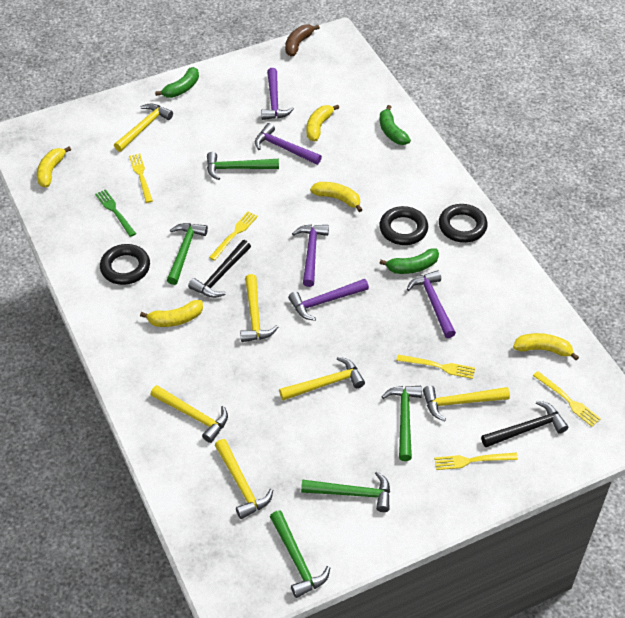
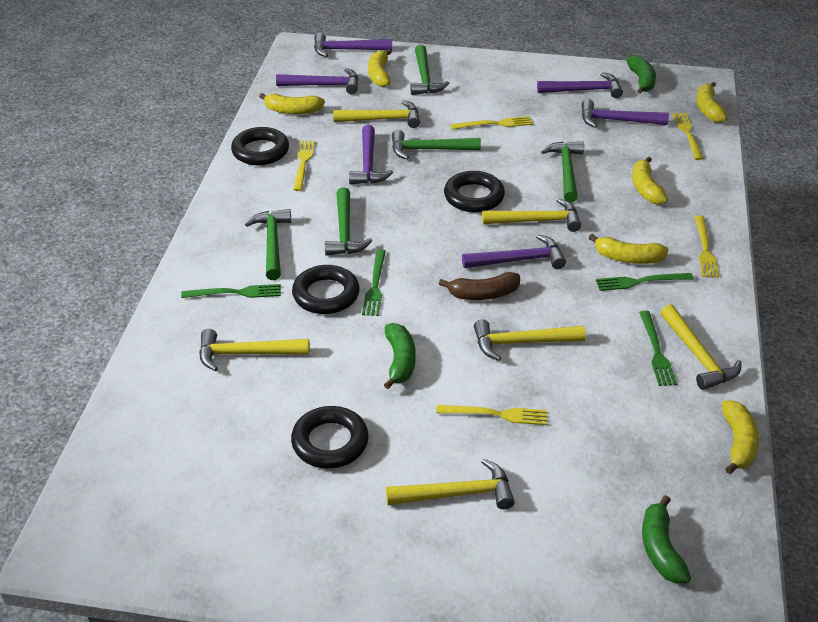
black hammer: [188,240,251,298] [481,401,568,447] = 2 -> none = 0
black ring: [100,244,150,285] [379,206,428,245] [439,204,488,243] = 3 -> [231,127,289,165] [291,406,369,469] [292,265,360,314] [444,171,505,212] = 4
green fork: [95,189,136,237] = 1 -> [181,284,281,298] [362,249,386,316] [596,273,694,291] [639,311,677,386] = 4
purple hammer: [255,123,322,165] [261,68,294,120] [288,279,369,321] [292,224,329,287] [407,270,456,338] = 5 -> [276,68,358,94] [314,33,392,57] [349,125,393,185] [462,234,566,269] [537,72,623,98] [582,99,669,128] = 6
yellow banana: [37,147,71,187] [140,300,203,327] [306,105,339,141] [310,182,363,212] [513,333,579,360] = 5 -> [259,93,325,114] [368,49,392,87] [589,234,668,264] [632,157,668,205] [696,82,727,123] [722,400,759,474] = 6

